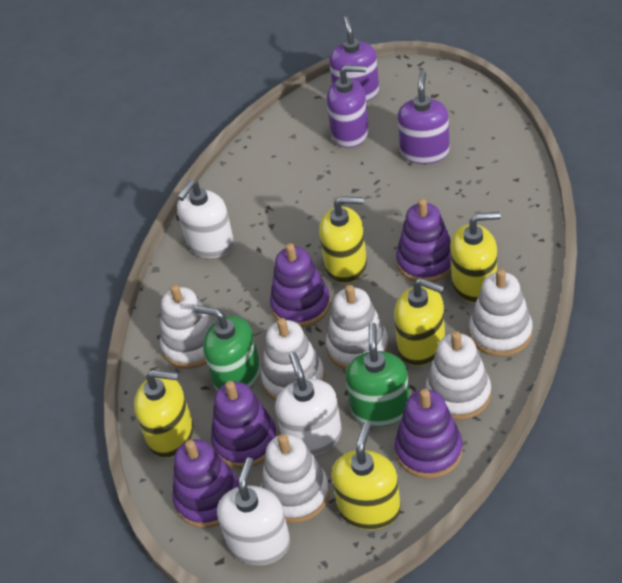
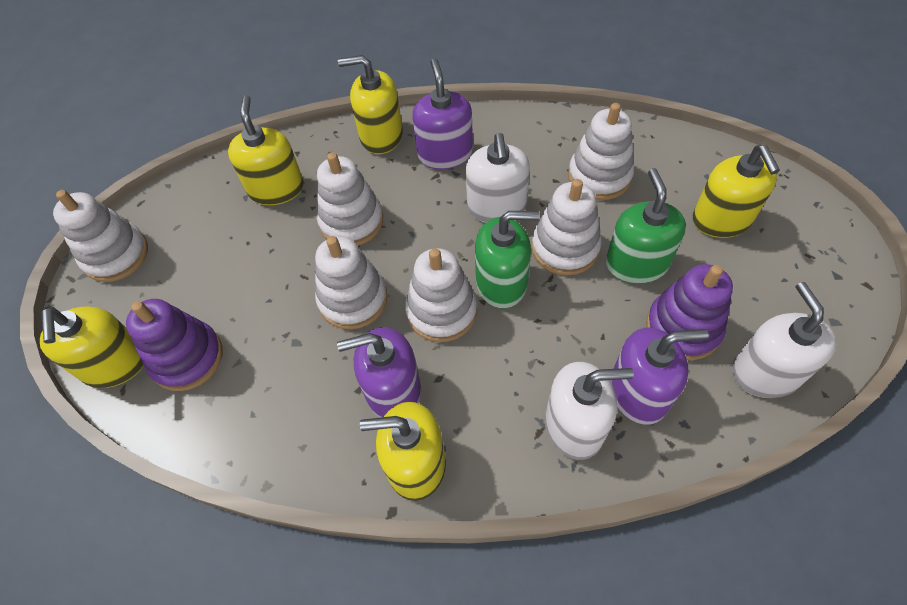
purple stacking toy: [172,439,239,528] [211,381,277,468] [270,243,330,328] [395,389,463,479] [396,198,451,282] = 5 -> [126,299,223,391] [646,264,733,360] = 2

